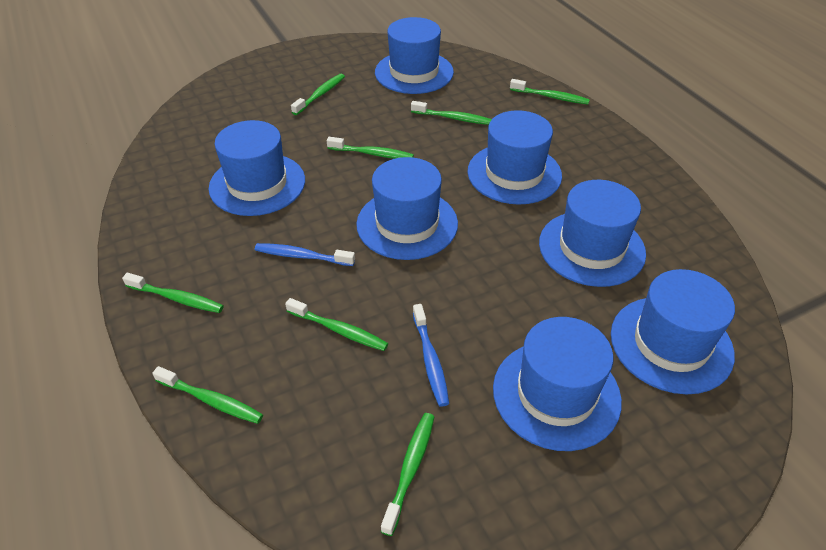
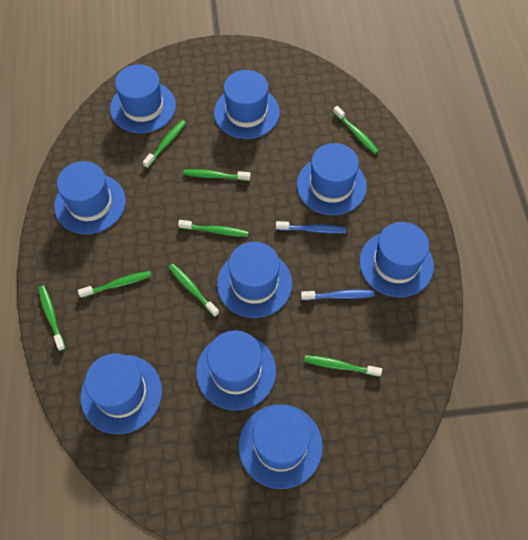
blue hat: [209,120,305,216] [356,157,458,260] [375,17,454,94] [467,110,562,205] [493,317,622,451] [539,180,646,287] [611,269,735,394] = 7 -> [54,161,126,234] [80,353,162,434] [110,64,176,133] [196,330,276,410] [214,70,280,139] [217,242,292,318] [239,404,323,489] [297,143,367,215] [359,222,434,297] = 9

